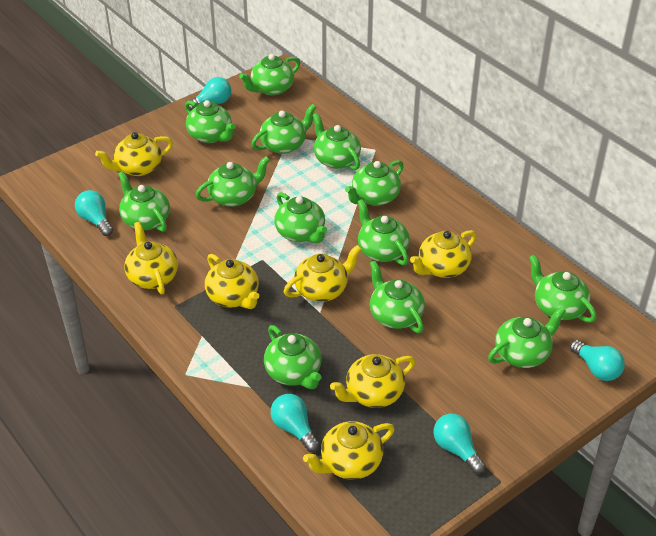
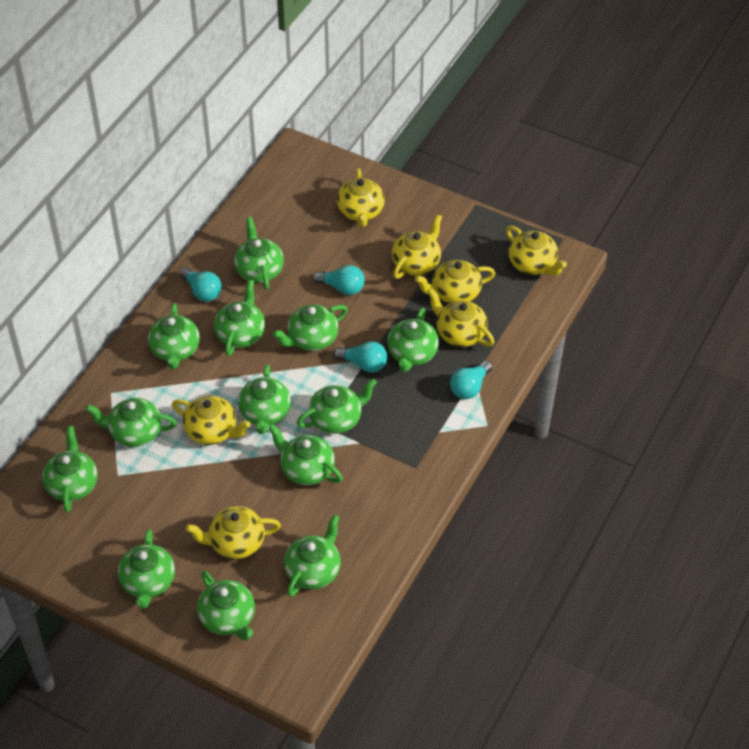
turquoise light bulb: [75,190,113,236] [189,77,232,111] [271,394,320,452] [434,414,486,474] [570,340,625,381] = 5 -> [180,268,222,302] [313,265,365,295] [333,341,387,373] [450,361,492,399] = 4

